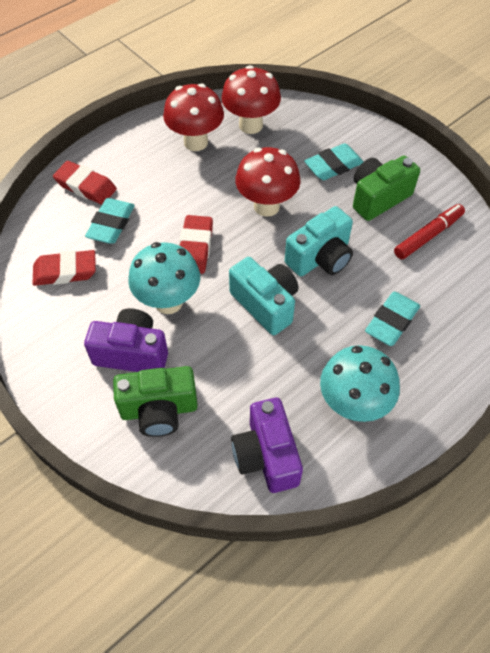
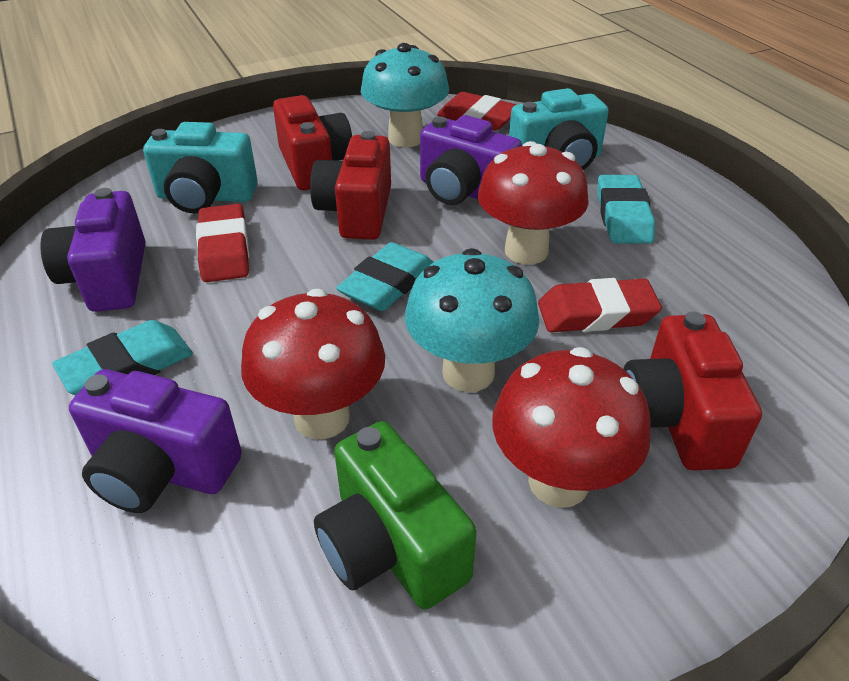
green camera: [113,366,198,437] [353,156,420,221] = 2 -> [314,421,477,610] = 1
purple camera: [84,308,168,372] [231,398,303,493] = 2 -> [40,188,145,312] [69,369,242,513] [420,115,522,205] = 3
red camera: none = 0 -> [273,95,352,191] [310,131,391,240] [623,312,762,471] = 3
red marker: [394,204,465,259] = 1 -> none = 0

